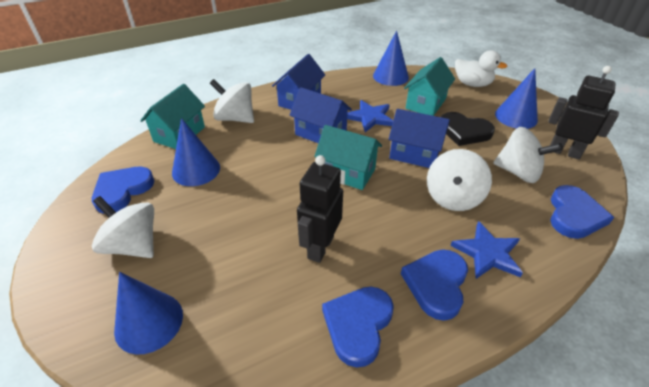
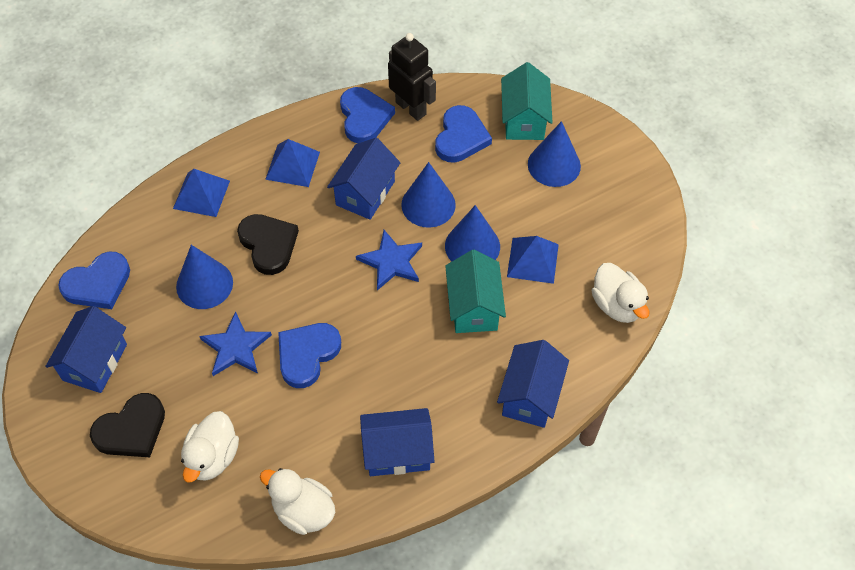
black heart: [441,112,495,146] = 1 -> [90,393,165,457] [237,214,299,275] = 2
black robot: [297,155,343,263] [548,66,619,159] = 2 -> [388,33,436,121] = 1
blue house: [272,54,325,110] [289,87,352,143] [389,109,450,168] = 3 -> [45,306,127,393] [327,138,400,220] [360,408,435,476] [497,340,569,428] = 4
blue pyramid: none = 0 -> [173,169,230,217] [265,139,320,187] [507,236,559,284] = 3
turquoise house: [140,84,205,149] [314,125,382,190] [404,57,455,116] = 3 -> [445,250,506,333] [501,62,553,140] = 2
white duck: [455,50,508,87] = 1 -> [181,411,239,482] [260,468,335,535] [591,263,650,323] = 3
white spinning top: [92,196,154,258] [210,79,254,123] [427,149,492,211] [493,127,563,183] = 4 -> none = 0

